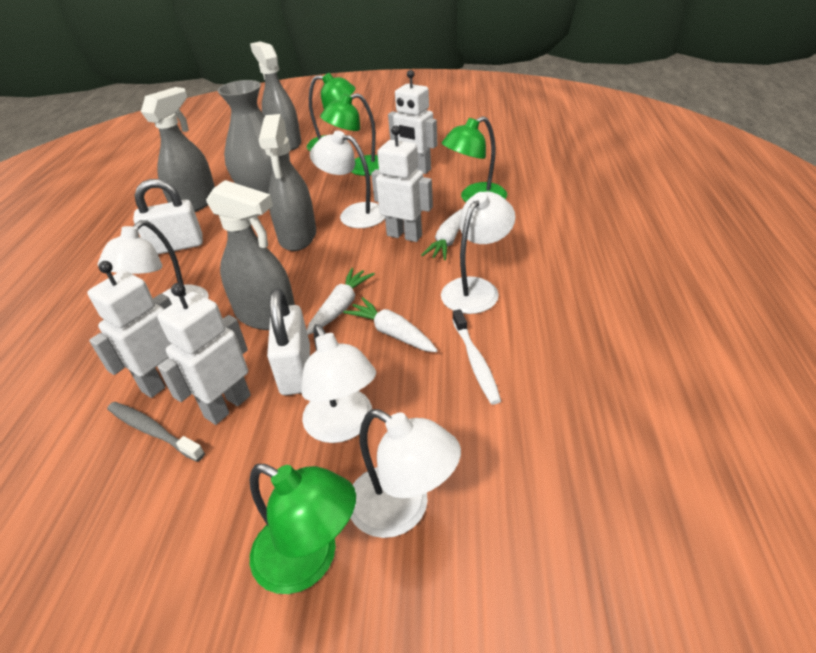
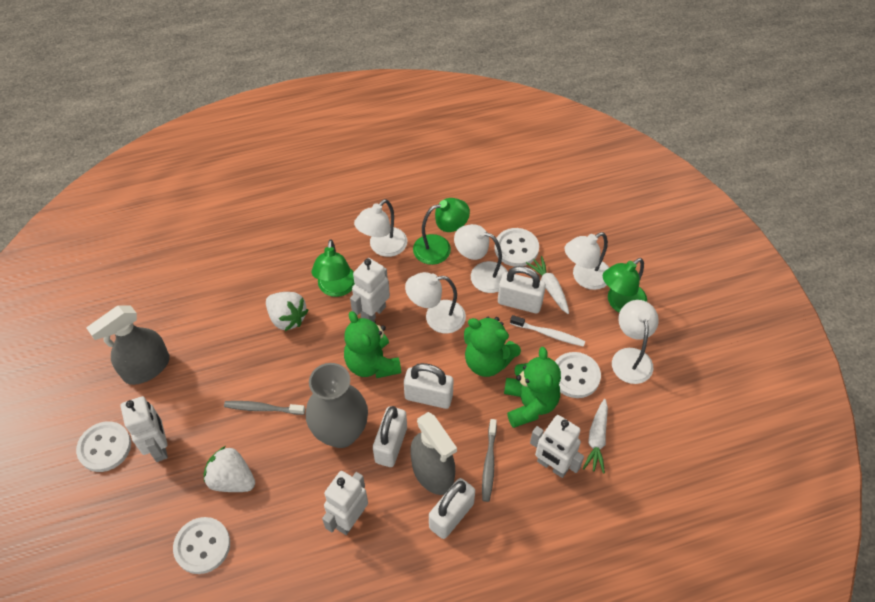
green lamp: [250,464,356,594] [307,73,356,151] [320,93,379,176] [442,116,507,202] = 4 -> [312,239,355,297] [413,198,470,265] [603,258,647,313] = 3
green teddy bear: none = 0 -> [344,311,401,378] [464,316,521,377] [504,347,561,428] = 3
grey spray bottle: [141,87,215,212] [206,180,295,330] [250,41,301,151] [259,114,316,251] = 4 -> [86,305,170,385] [410,412,457,495] = 2
grey toothbrush: [107,402,205,462] = 1 -> [224,401,305,415] [482,419,497,502] = 2
white button: none = 0 -> [76,421,131,472] [173,517,230,574] [494,228,539,267] [555,352,601,398] = 4
white carrot: [307,268,375,335] [343,297,438,352] [421,209,462,260] = 3 -> [526,256,569,314] [583,399,608,474] = 2
white padlock: [133,179,203,254] [267,289,310,395] = 2 -> [373,406,407,467] [404,363,453,409] [429,478,475,539] [498,266,546,313] = 4
white strawberry: none = 0 -> [204,446,255,492] [266,292,309,331] = 2

